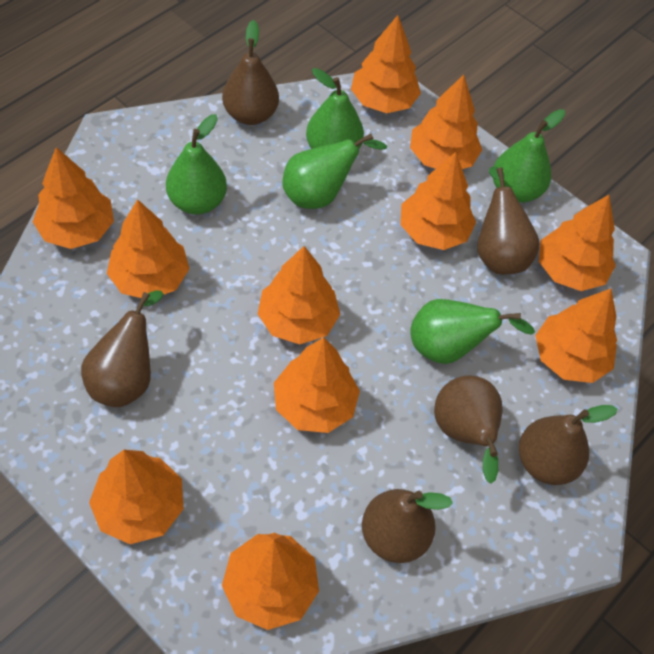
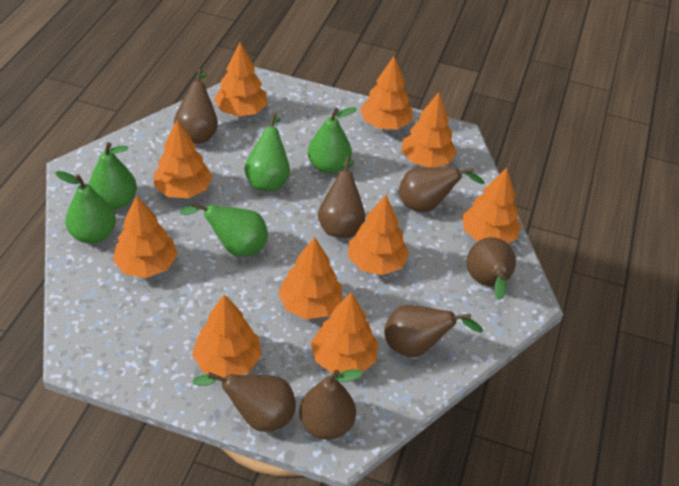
brown pear: [81,290,163,407] [222,20,279,125] [362,489,453,563] [434,375,503,484] [477,167,540,275] [519,405,618,485] = 6 -> [174,69,218,143] [193,372,296,432] [299,369,363,440] [318,157,365,238] [384,305,483,357] [399,167,485,212] [467,237,516,300] = 7
orange tree: [33,147,114,249] [89,450,183,544] [107,199,190,298] [222,533,319,630] [258,246,340,344] [274,337,360,433] [351,15,421,113] [401,152,476,250] [410,75,482,169] [535,288,617,383] [539,195,616,291] = 11 -> [113,195,178,278] [154,120,212,198] [192,294,262,378] [214,42,268,117] [278,237,343,319] [311,292,379,373] [348,195,409,275] [360,56,413,129] [402,92,457,167] [462,168,521,243] = 10

